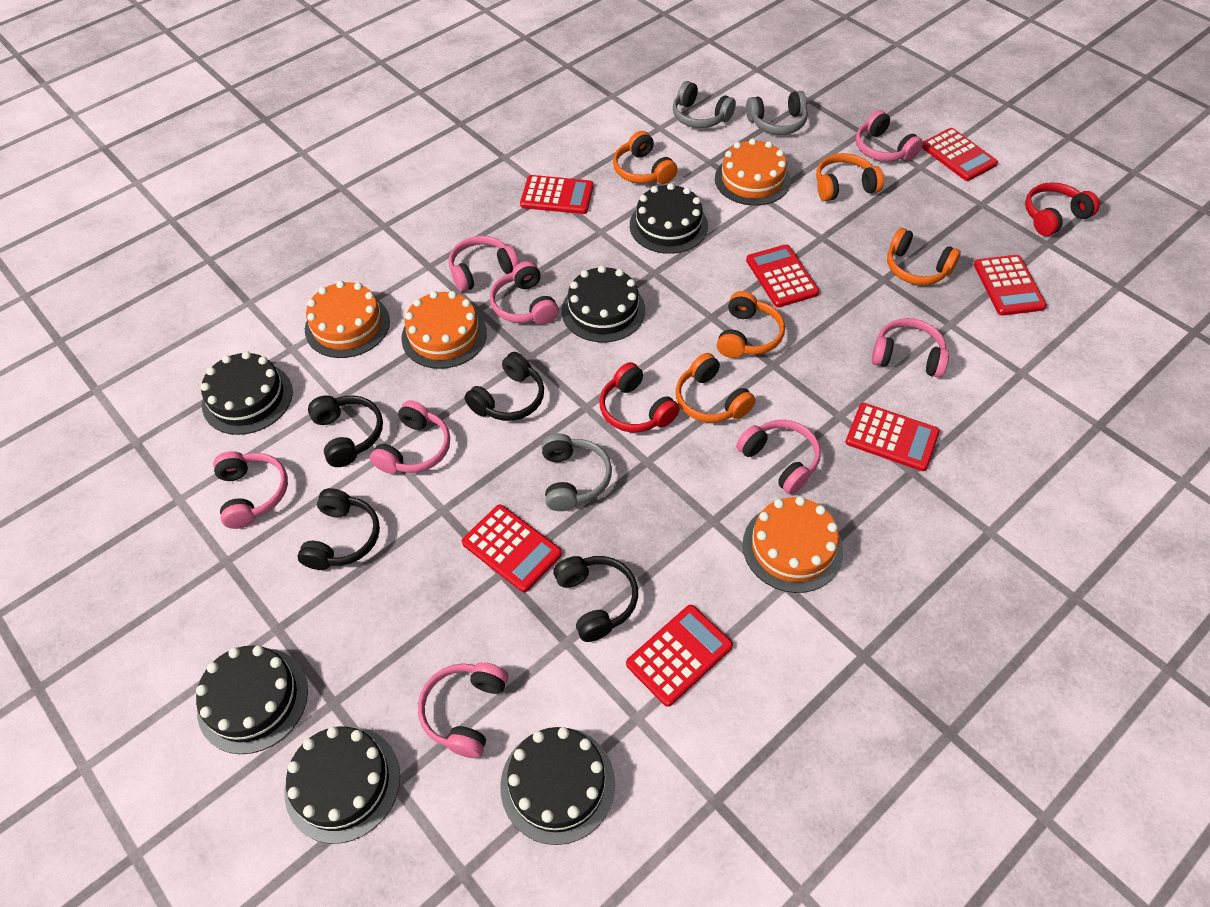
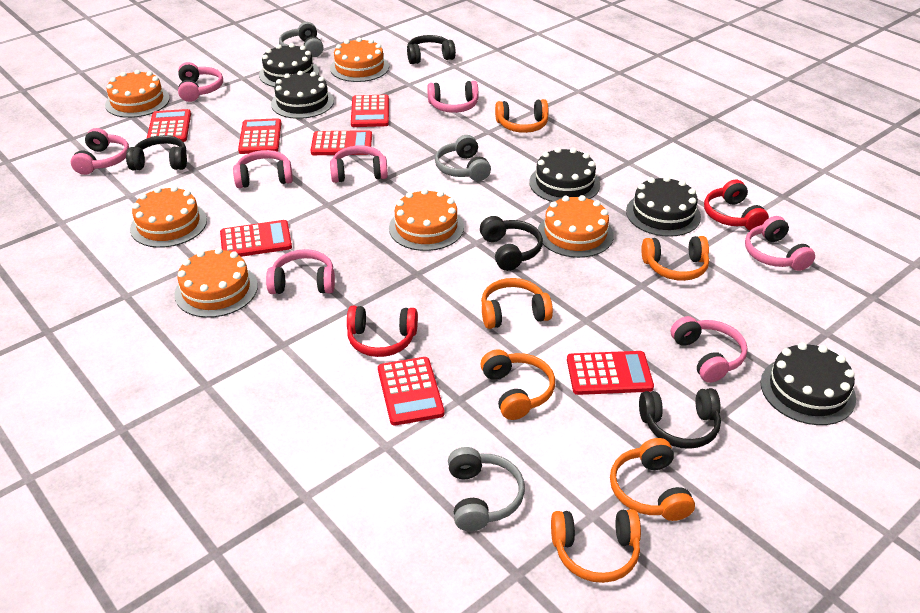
black cake: [196,645,308,754] [201,351,293,435] [285,727,400,844] [500,727,615,845] [562,266,645,342] [630,183,708,254] = 6 -> [259,43,319,87] [271,71,334,119] [529,147,600,202] [626,176,701,237] [761,342,856,425] = 5
orange cake: [305,281,390,358] [401,291,487,369] [715,138,791,206] [742,496,843,593] = 4 -> [105,70,170,118] [130,186,207,248] [175,248,258,318] [330,38,389,82] [389,189,464,251] [538,195,614,258] = 6
orange headphones: [613,131,678,184] [676,353,756,422] [717,291,785,358] [816,153,884,201] [887,228,961,285] = 5 -> [480,349,555,420] [481,278,553,329] [495,99,549,133] [551,509,641,583] [610,438,695,521] [641,236,709,281] = 6

